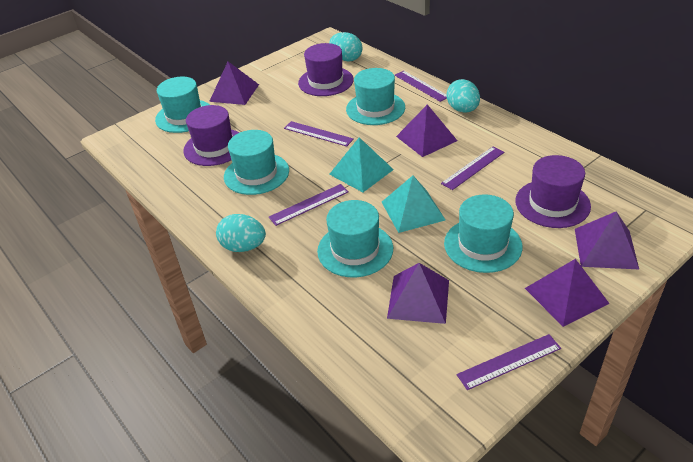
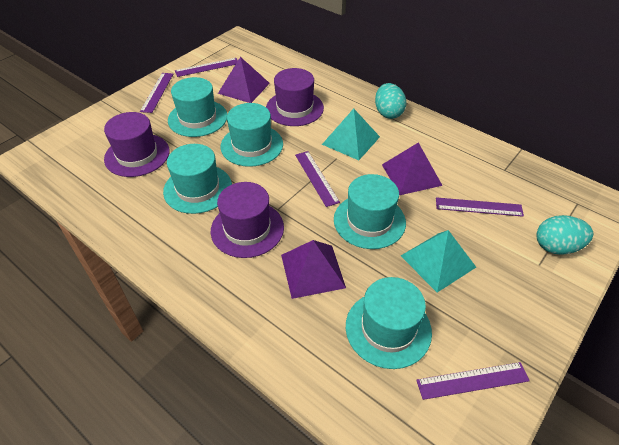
purple pyramid: [209,62,259,105] [387,263,449,324] [396,104,458,157] [525,259,610,327] [575,211,639,269] = 5 -> [218,57,270,103] [281,240,346,299] [382,142,443,195] = 3
turquoise egg: [216,214,266,252] [329,32,363,61] [447,79,480,113] = 3 -> [375,83,407,119] [536,215,593,255] = 2

